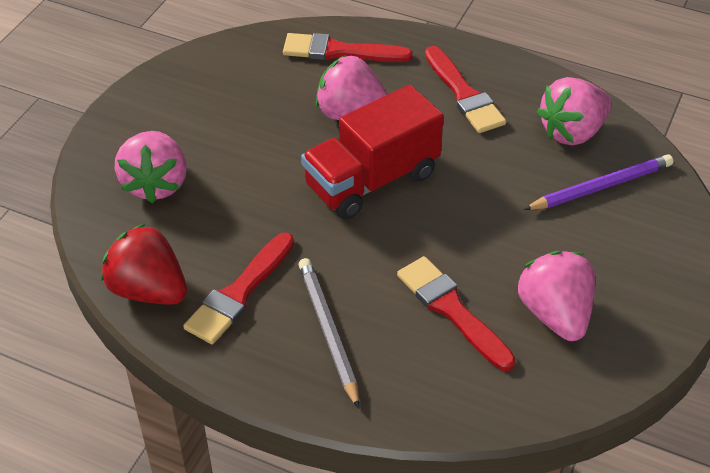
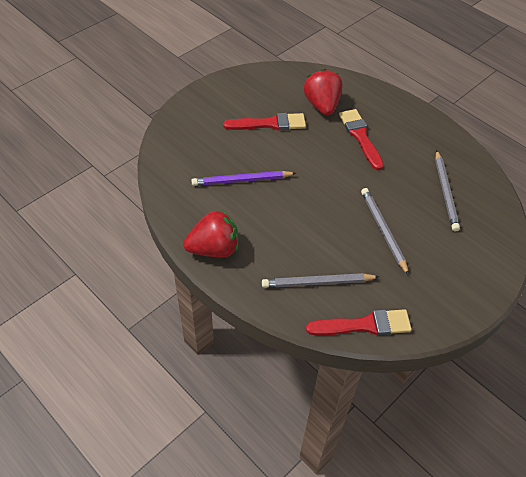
grey pencil: [299,258,360,409] = 1 -> [262,273,379,288] [361,188,409,275] [435,150,460,232] = 3
pink strawberry: [115,131,187,203] [316,55,388,120] [518,251,595,341] [537,77,612,146] = 4 -> none = 0
red brush: [183,233,294,344] [283,33,413,62] [397,256,516,371] [425,46,506,133] = 4 -> [223,113,306,130] [306,309,412,336] [339,109,384,170] = 3
red strawberry: [101,223,187,305] = 1 -> [183,210,238,258] [303,69,343,115] = 2
red truck: [301,85,444,219] = 1 -> none = 0

